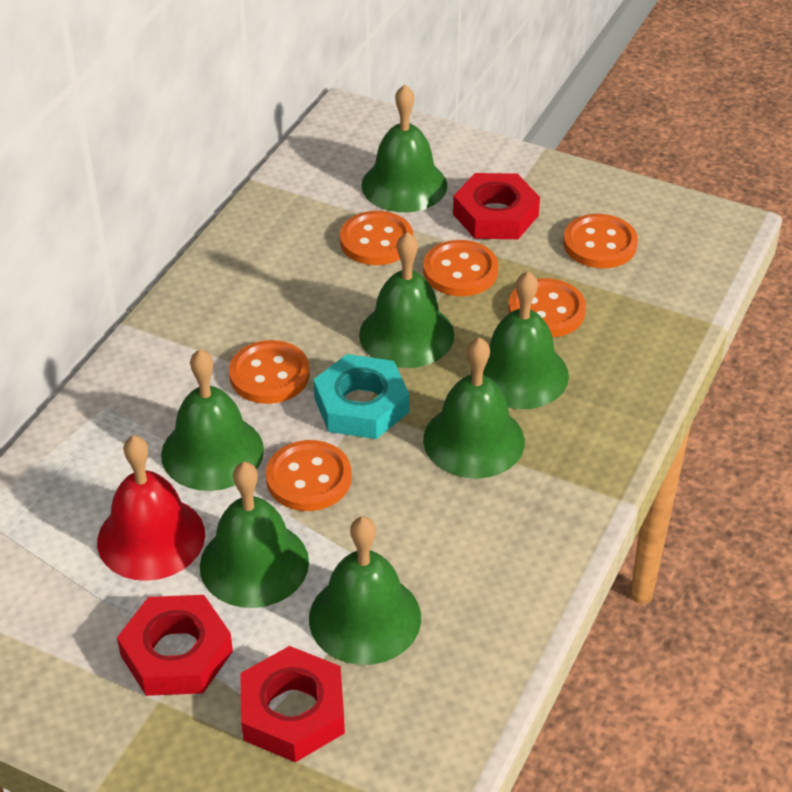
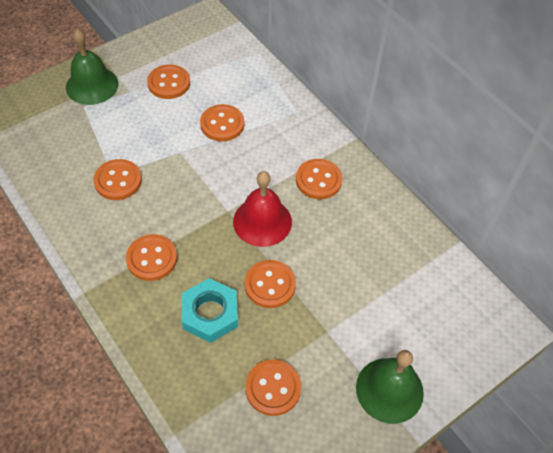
green bell: [161,349,264,491] [200,462,309,608] [309,516,421,665] [359,232,454,368] [361,85,447,212] [423,337,525,479] [471,271,569,409] = 7 -> [66,29,118,105] [356,350,424,424] = 2
orange button: [229,340,310,404] [266,440,352,511] [340,211,413,265] [423,240,498,296] [508,278,586,337] [563,214,638,268] = 6 -> [93,159,142,200] [126,234,177,281] [147,64,190,99] [200,104,244,141] [245,260,296,308] [245,360,301,416] [296,159,343,199] = 7
red nut: [117,595,233,696] [240,646,345,762] [453,173,540,239] = 3 -> none = 0

